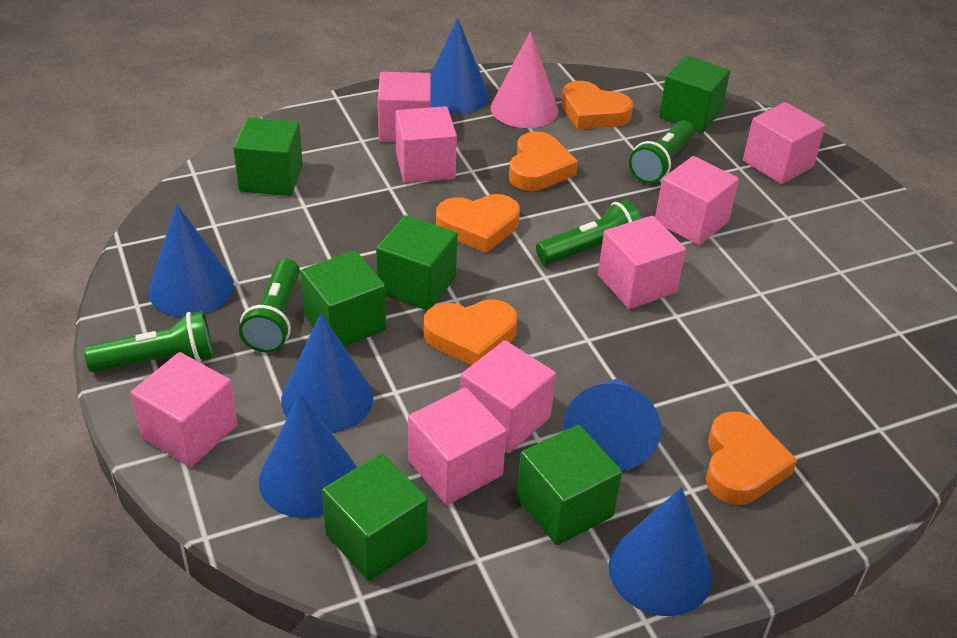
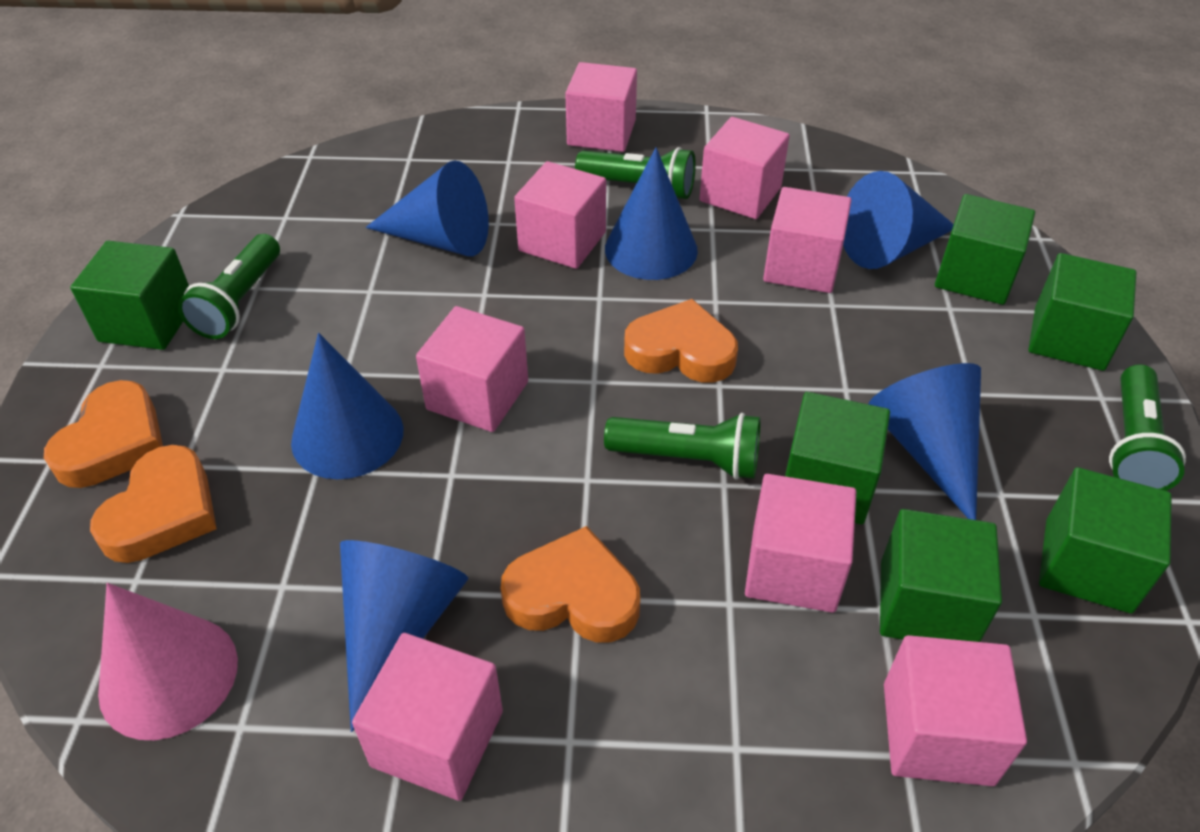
orange heart: [424,299,517,366] [436,194,520,253] [509,131,578,191] [561,81,633,129] [706,411,797,505] = 5 -> [44,380,163,488] [90,445,217,563] [501,526,640,643] [624,299,738,383] = 4

